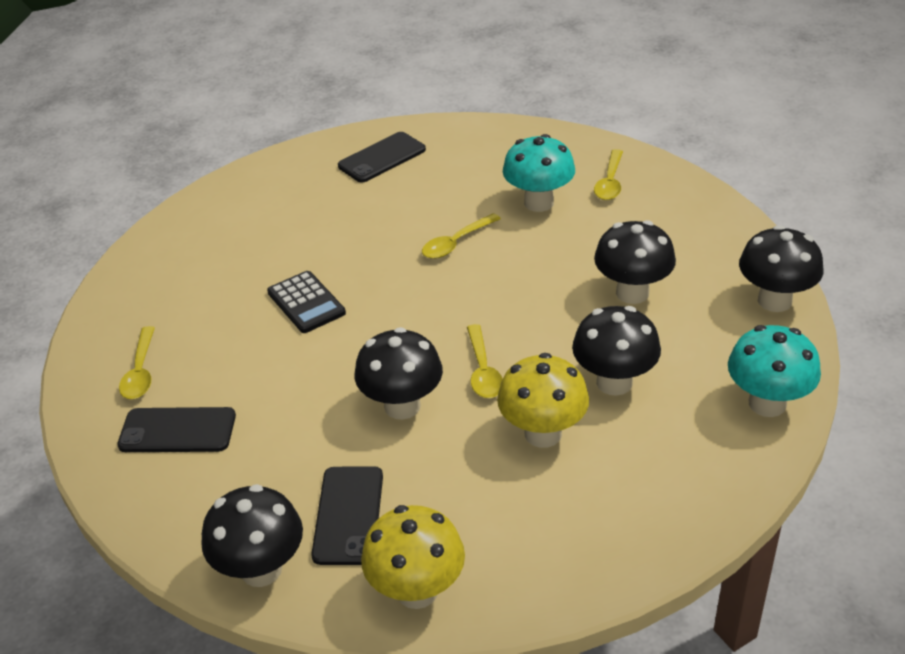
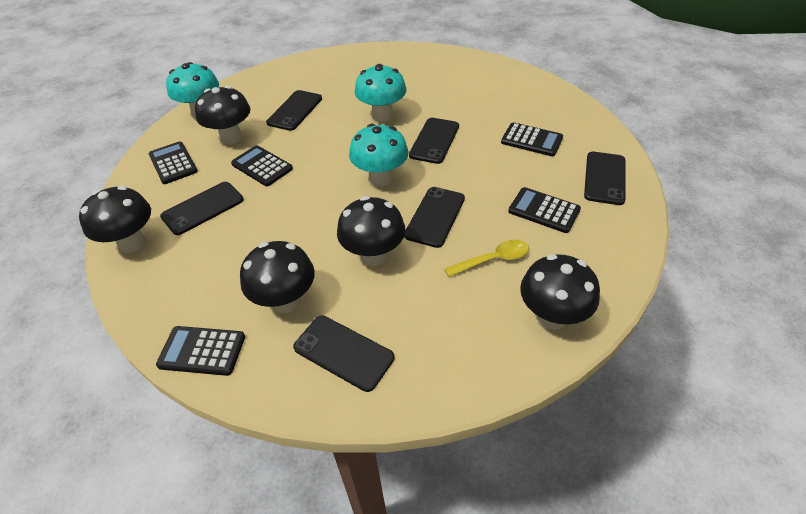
black calculator: [267,271,346,333] = 1 -> [149,141,198,184] [156,326,245,376] [231,145,293,186] [501,122,563,157] [508,187,581,233] = 5
black phone: [117,407,236,452] [311,466,383,565] [338,132,426,183] = 3 -> [160,182,243,235] [266,90,322,131] [293,315,395,392] [404,187,465,248] [409,118,459,164] [584,152,625,205] = 6
turquoise mushroom: [503,134,575,212] [728,325,821,417] = 2 -> [166,62,219,118] [349,124,409,187] [354,64,406,122] = 3
yellow mushroom: [361,505,465,609] [497,353,589,448] = 2 -> none = 0
yellow spoon: [119,326,155,399] [422,213,501,259] [467,324,503,398] [594,149,623,200] = 4 -> [445,240,529,277] = 1

